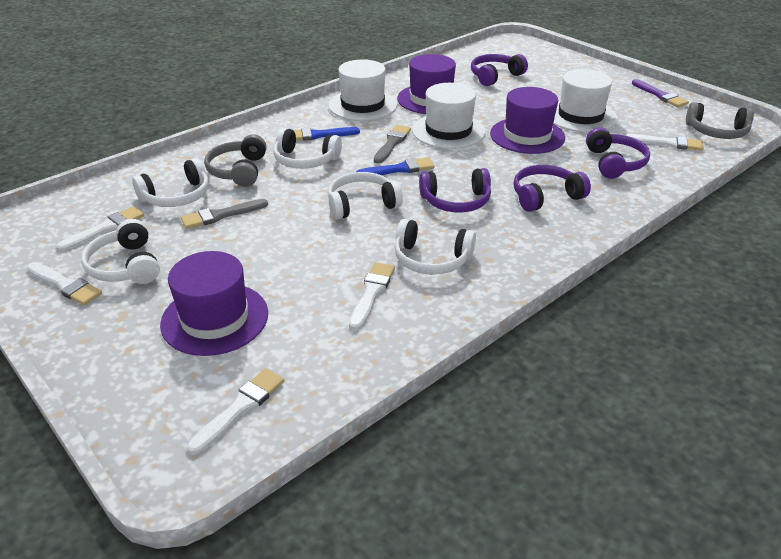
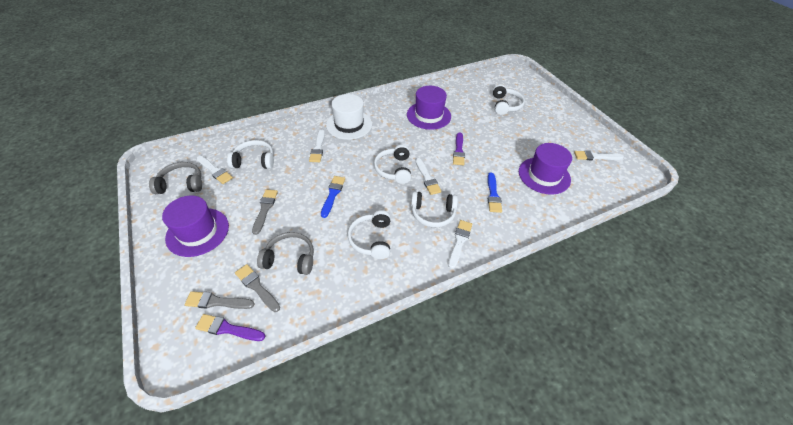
grey brush: [181,199,268,229] [374,125,411,163] = 2 -> [185,291,254,309] [235,264,280,312] [252,189,278,235] = 3
purple brush: [632,79,689,107] = 1 -> [195,314,265,341] [453,132,465,165] = 2
purple headphones: [419,168,491,212] [471,54,528,86] [513,165,591,212] [586,127,650,179] = 4 -> none = 0
white hat: [328,59,397,121] [412,83,486,149] [553,69,618,132] = 3 -> [326,94,372,140] = 1

